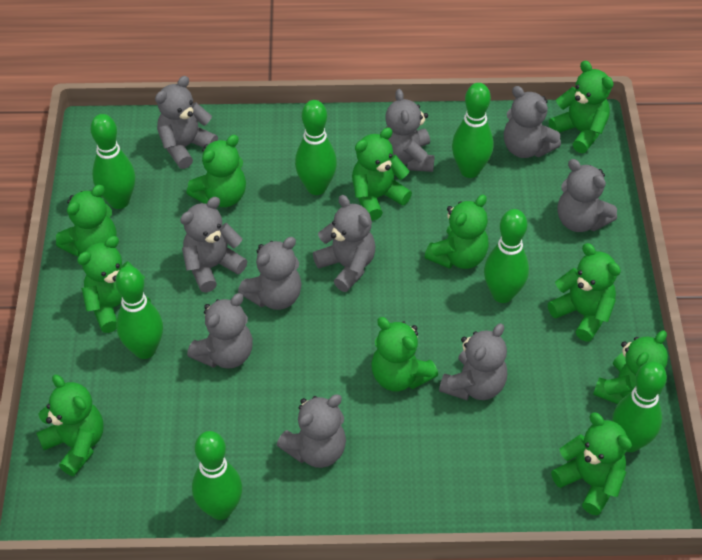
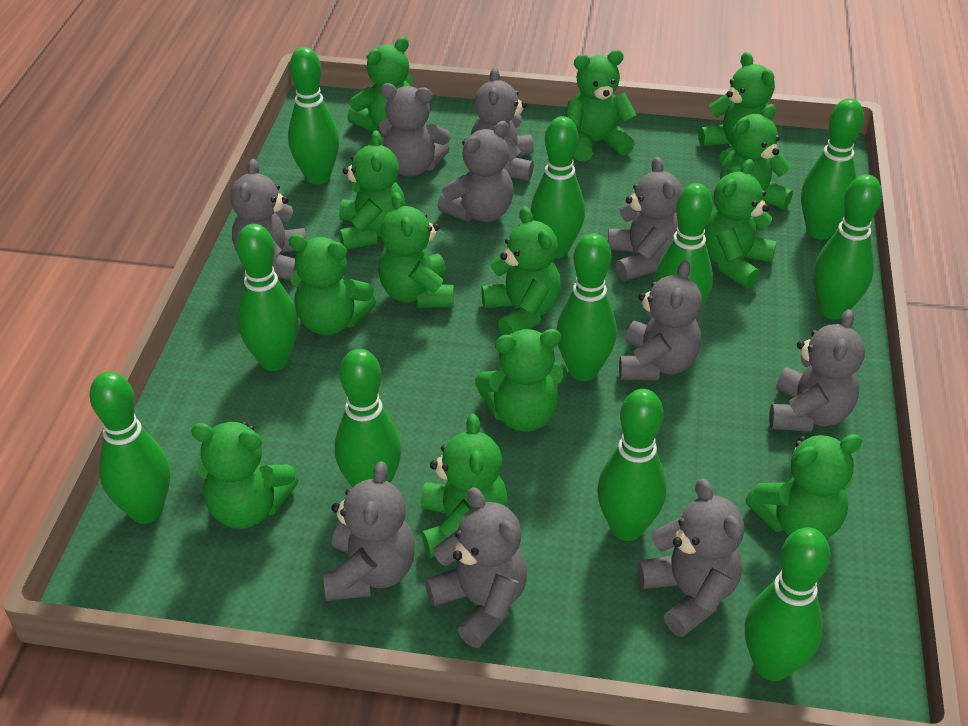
green bowling pin: [90,114,135,209] [115,266,163,359] [192,431,242,520] [295,100,337,195] [452,83,493,178] [484,209,529,303] [612,361,667,452] = 7 -> [89,372,170,524] [236,224,299,371] [288,47,339,185] [335,349,401,487] [531,116,585,258] [556,233,617,381] [597,389,666,541] [654,183,713,308] [745,527,831,681] [801,98,864,240] [813,174,882,320] = 11
green teddy bear: [36,375,104,476] [56,185,117,257] [77,236,151,333] [186,135,246,207] [352,128,412,221] [371,317,438,391] [425,195,489,269] [548,243,621,342] [549,60,613,153] [551,413,632,515] [593,330,668,404] = 11 -> [191,422,298,529] [288,234,376,335] [339,130,406,250] [347,37,413,132] [378,192,454,308] [421,414,508,558] [475,329,567,432] [481,206,561,335] [566,50,637,161] [698,52,775,164] [704,159,777,288] [720,104,793,209] [746,434,862,539] = 13

